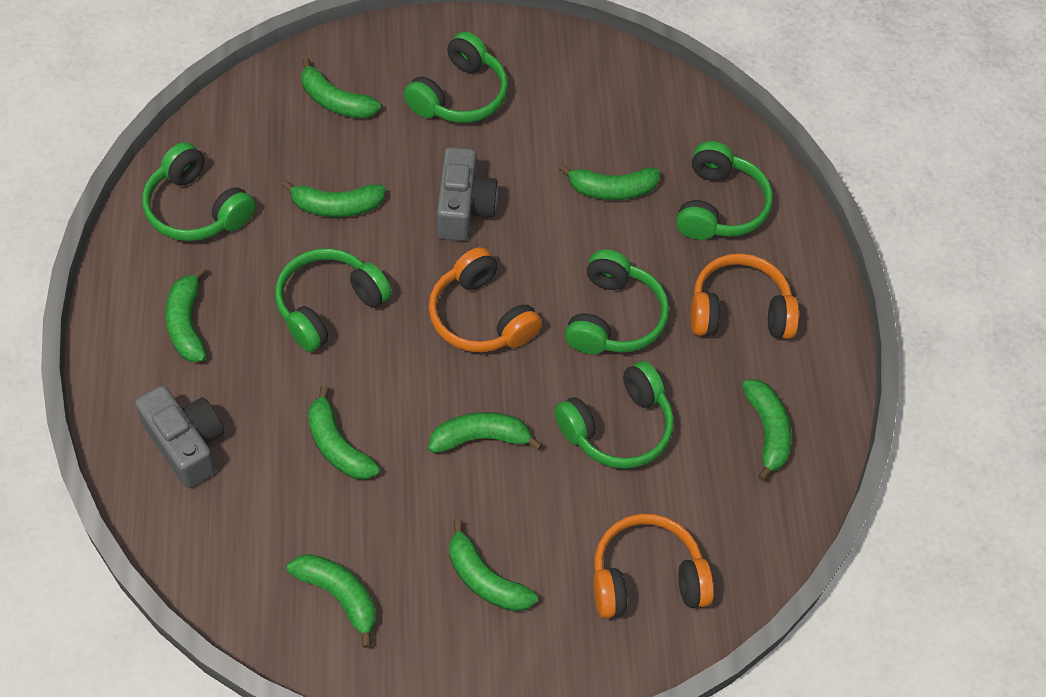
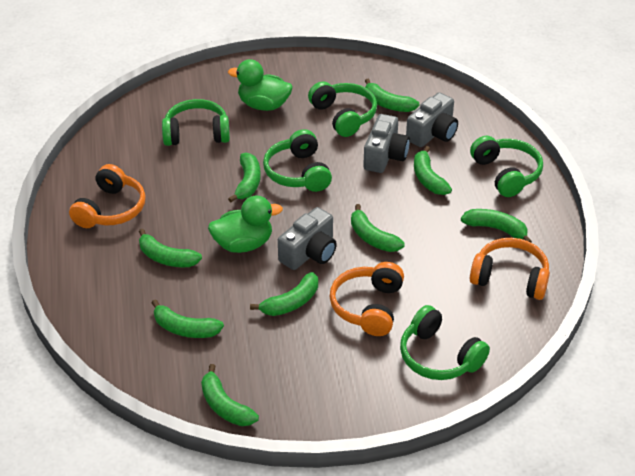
green duck: none = 0 -> [208,195,283,253] [228,59,292,111] = 2
green headphones: [142,142,256,241] [275,248,392,352] [404,32,508,123] [554,361,674,469] [565,249,669,354] [676,141,773,240] = 6 -> [162,99,230,146] [263,129,332,192] [308,81,377,137] [400,305,490,380] [470,136,543,197] = 5
grey camera: [135,385,224,488] [436,147,498,241] = 2 -> [278,207,337,270] [363,114,410,173] [406,92,458,147] = 3

